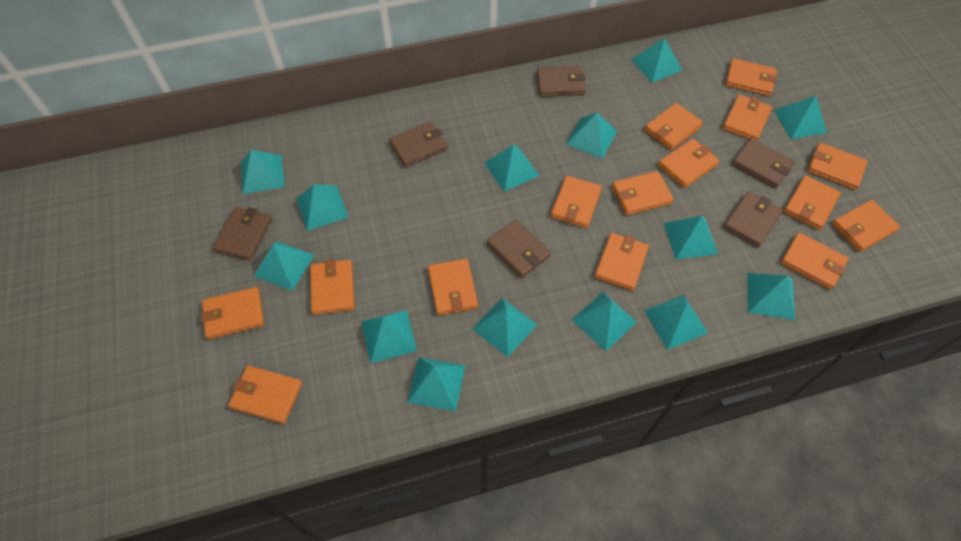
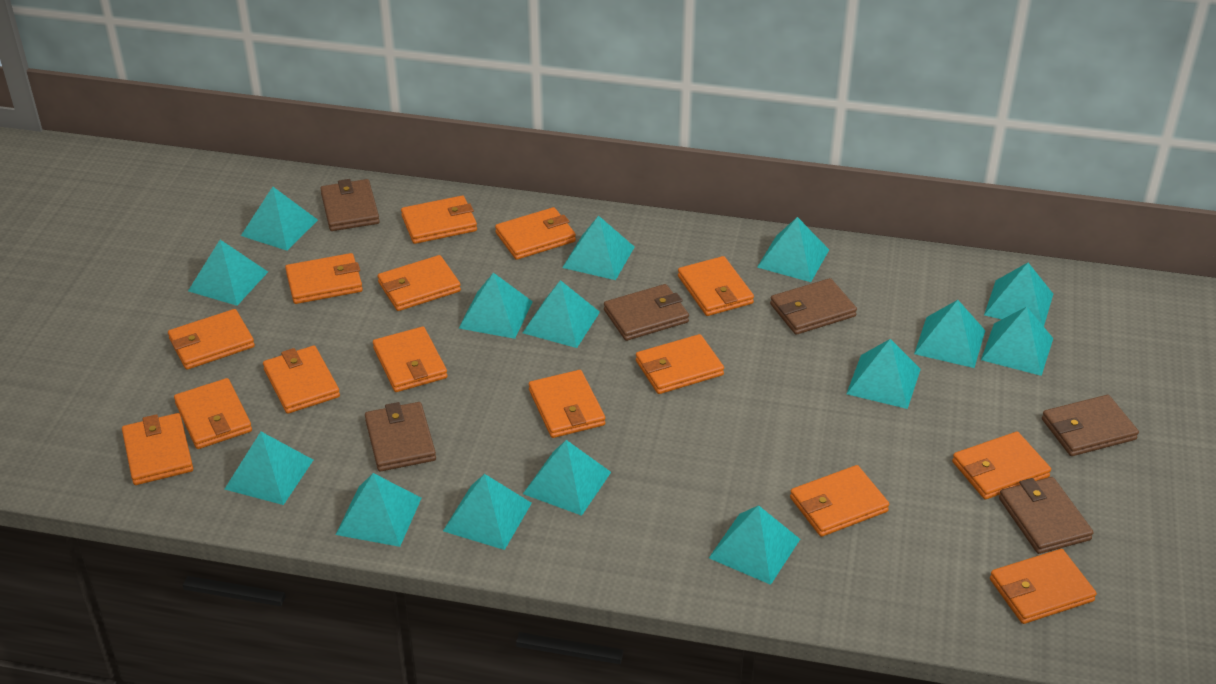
turquoise pyramid: [241,150,285,194] [254,241,314,291] [296,184,349,231] [361,310,417,363] [407,357,466,411] [472,298,538,357] [484,145,540,192] [566,113,617,159] [572,292,637,351] [631,38,682,83] [644,295,708,350] [664,216,718,259] [747,273,795,320] [774,96,827,139] = 14 -> [188,240,268,306] [225,432,313,505] [241,187,318,251] [336,473,421,547] [443,474,532,550] [459,273,533,339] [523,280,600,348] [523,440,611,516] [562,215,634,280] [709,505,800,585] [757,217,829,282] [847,339,921,409] [914,300,985,368] [981,307,1053,376] [984,263,1053,326] = 15

